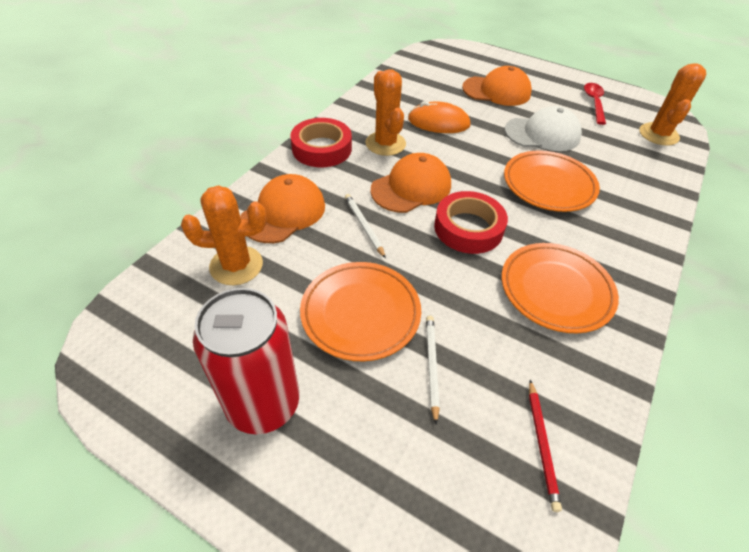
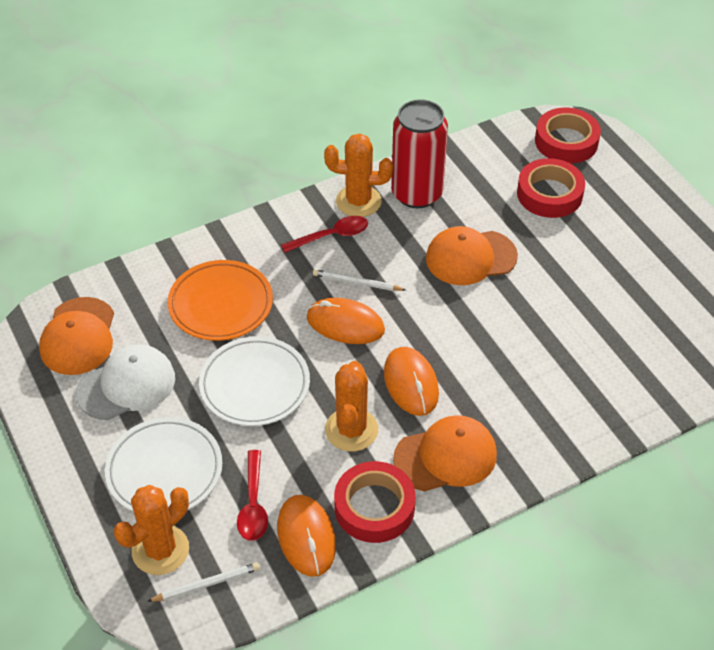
orange mouse: [408,101,471,133] = 1 -> [277,495,336,577] [307,298,385,344] [384,347,439,416] = 3
orange plate: [300,262,421,361] [502,243,619,333] [504,150,600,212] = 3 -> [167,260,273,341] = 1
red pencil: [529,380,562,512] = 1 -> none = 0
red spoon: [584,83,606,125] = 1 -> [237,450,268,541] [281,216,368,253] = 2
red tape: [290,118,352,167] [434,191,508,254] = 2 -> [334,461,416,543] [517,158,585,218] [535,107,601,164] = 3
white plate: none = 0 -> [105,417,222,512] [199,336,310,426] = 2

